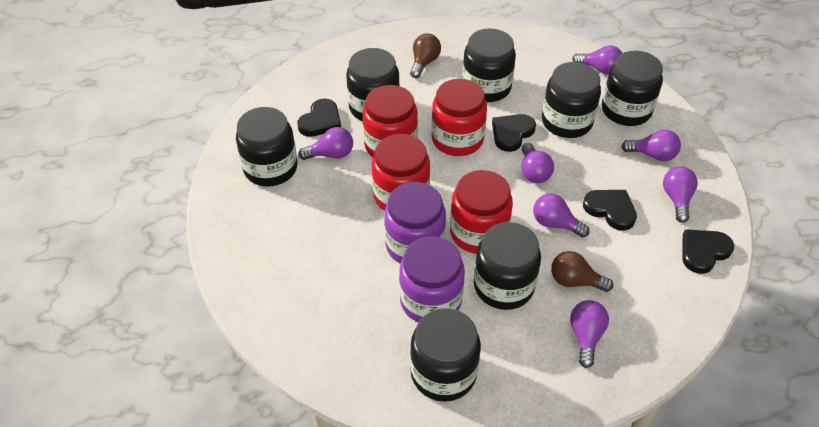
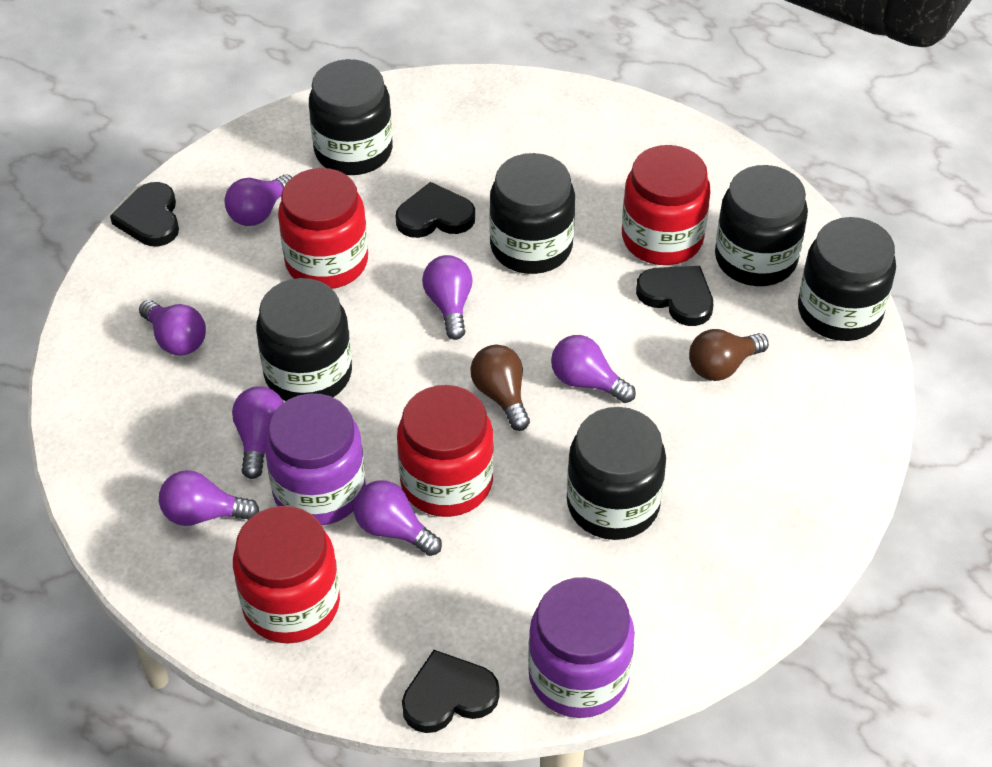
black jar: [236,107,297,186] [346,48,400,121] [410,308,481,402] [462,28,516,102] [474,222,541,310] [542,62,601,138] [602,51,663,126] = 7 -> [256,278,352,401] [309,59,393,175] [489,153,575,274] [567,407,666,540] [715,165,808,286] [798,217,896,341] = 6

